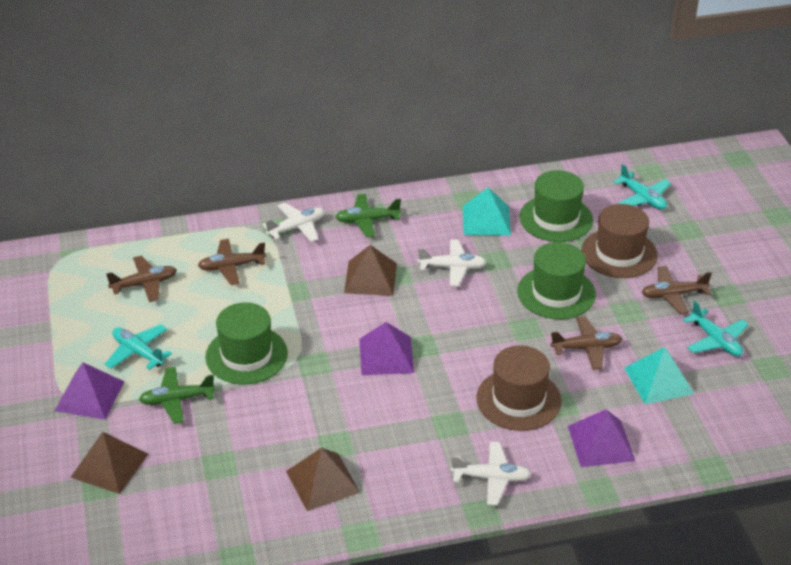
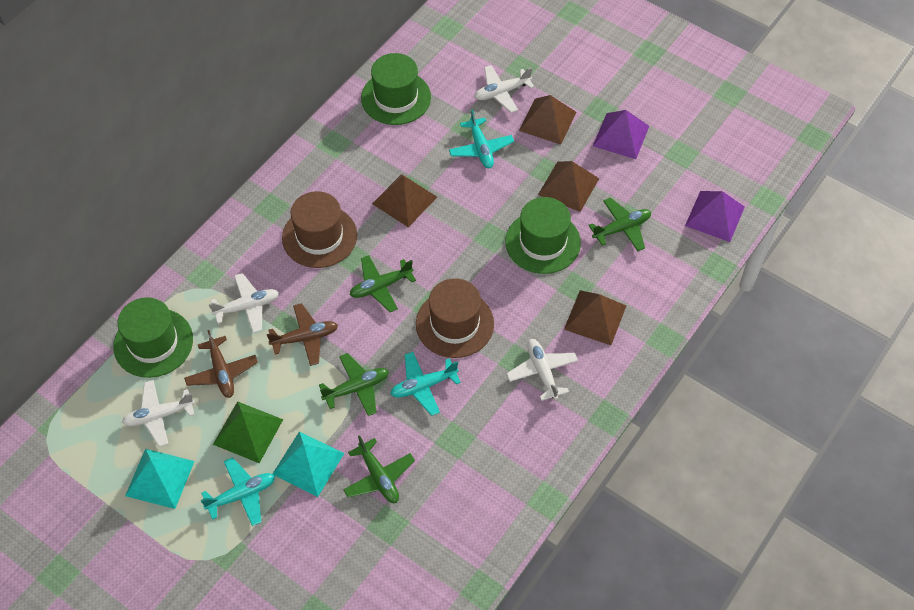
brown plane: [106,256,177,302] [198,239,266,285] [550,317,622,370] [642,266,712,315] = 4 -> [184,330,258,398] [267,303,338,366] = 2
brown pyramid: [71,432,148,494] [286,448,360,511] [344,245,397,296] = 3 -> [372,174,437,227] [519,95,576,145] [538,161,599,212] [564,290,626,345] = 4
green plane: [139,367,215,424] [336,194,401,237] = 2 -> [319,353,389,416] [343,435,415,503] [350,255,416,312] [588,197,651,251] = 4
green pyramid: none = 0 -> [213,401,283,463] = 1
purple pyramid: [55,362,125,420] [359,322,414,375] [568,410,635,467] = 3 -> [593,110,649,159] [685,191,745,242] = 2
white plane: [262,203,324,242] [418,239,486,286] [451,442,531,505] = 3 -> [122,380,195,447] [209,273,279,333] [474,65,534,113] [506,339,578,401] = 4

